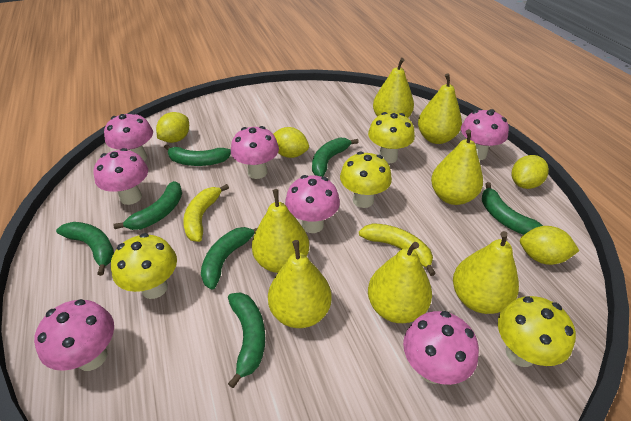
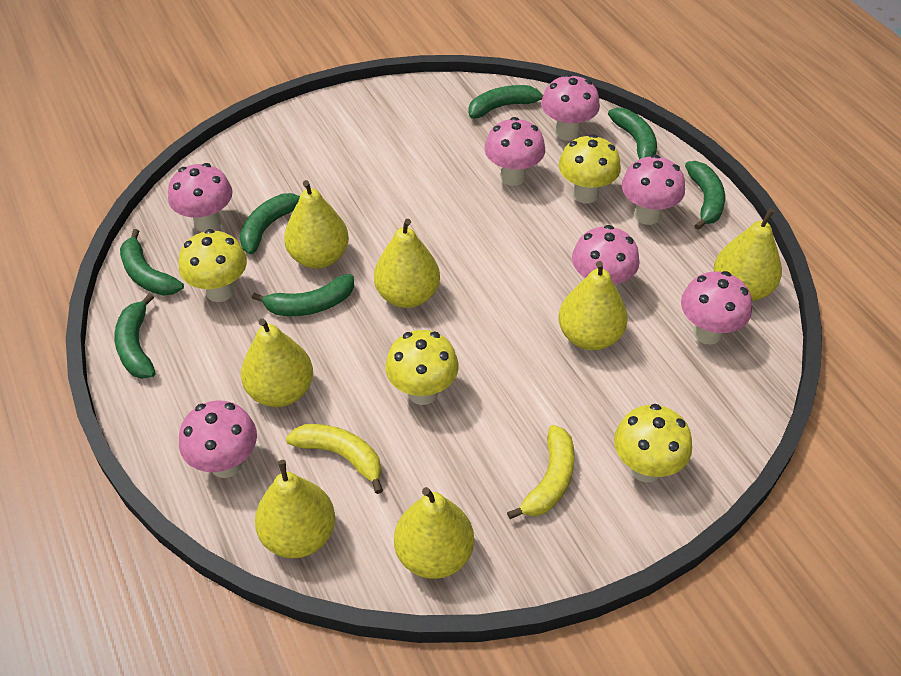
yellow lemon: [156,112,189,143] [274,127,309,158] [512,155,549,189] [520,226,579,265] = 4 -> none = 0

